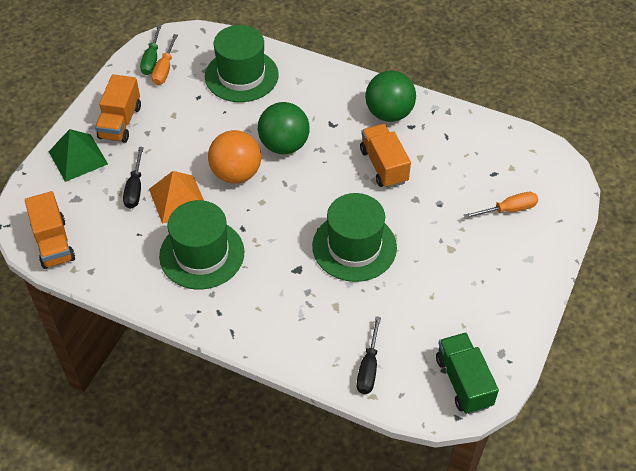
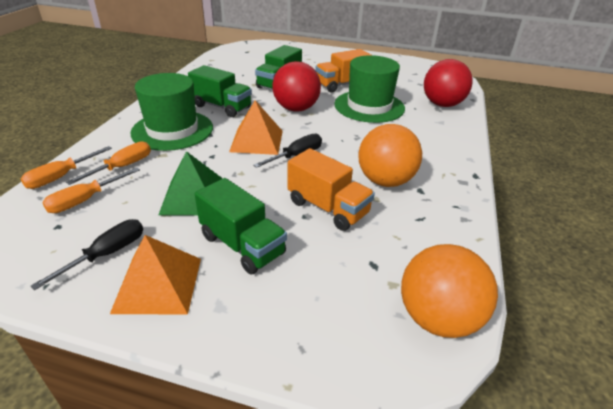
green ball: [258,102,310,154] [365,71,416,122] = 2 -> none = 0
green hat: [159,200,244,289] [205,25,279,102] [312,193,397,282] = 3 -> [130,73,213,151] [334,55,405,123] = 2
green screwdriver: [140,24,162,75] = 1 -> none = 0
green truck: [436,333,499,414] = 1 -> [188,65,252,117] [195,178,287,275] [255,45,302,90] = 3
orange ball: [208,130,261,184] = 1 -> [359,124,422,187] [401,244,498,338] = 2
orange pyramid: [149,171,204,224] = 1 -> [110,235,201,314] [229,100,283,155] = 2
orange screwdriver: [152,34,178,85] [464,192,538,219] = 2 -> [21,146,112,189] [42,168,140,213] [66,141,151,185] = 3
orange truck: [25,191,75,269] [95,74,141,143] [360,124,411,188] = 3 -> [288,148,375,231] [315,49,371,92] = 2
red ball: none = 0 -> [272,61,321,112] [424,59,473,107] = 2

